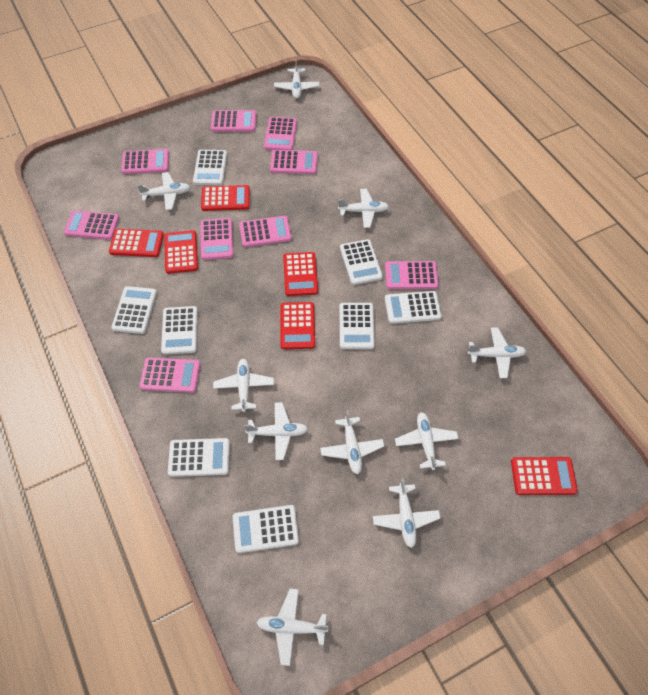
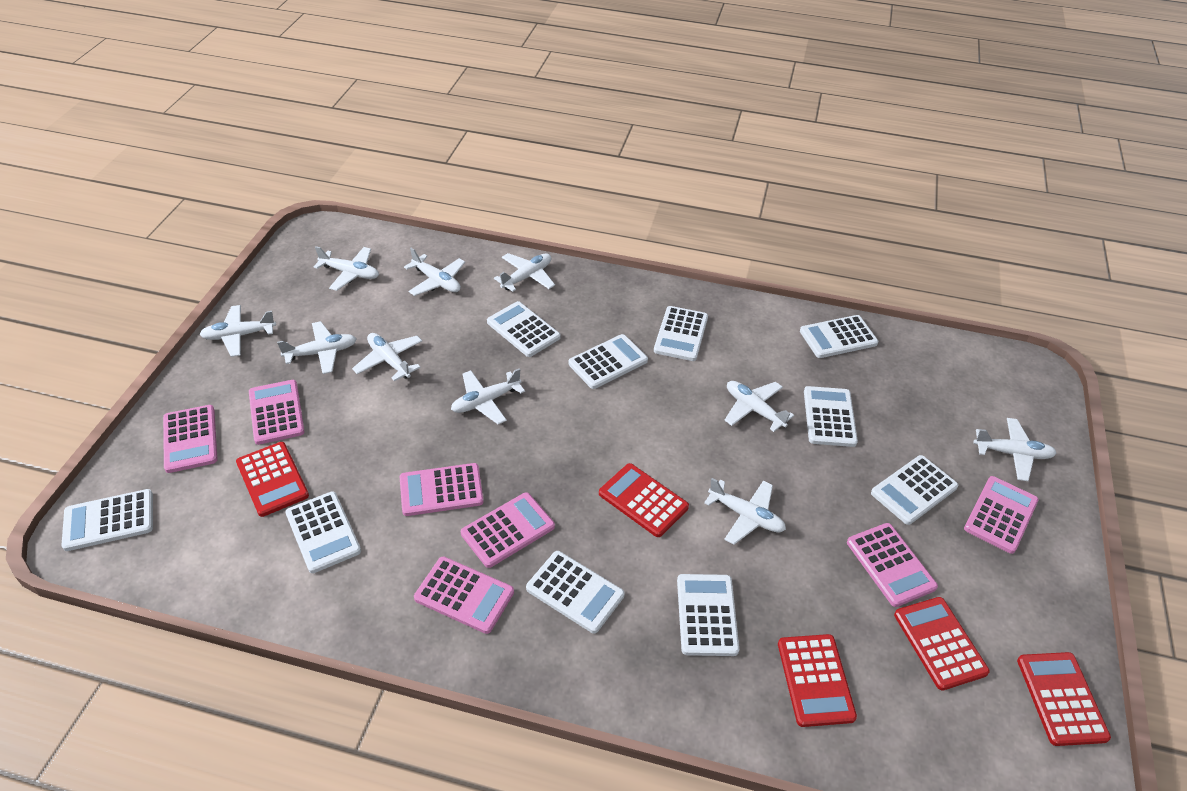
pink calculator: [64,210,119,240] [121,149,169,174] [139,358,200,393] [201,218,233,260] [211,110,256,132] [239,216,292,247] [264,117,297,150] [270,150,318,174] [385,261,439,289] = 9 -> [163,405,218,473] [249,380,305,445] [400,463,484,516] [414,556,514,634] [461,492,555,568] [847,523,938,607] [964,476,1039,554] = 7
red calculator: [109,229,164,257] [164,230,198,274] [201,185,250,211] [281,302,315,349] [283,252,318,296] [511,457,578,495] = 6 -> [236,442,309,517] [599,463,689,537] [778,634,857,727] [894,597,990,691] [1017,652,1111,746] = 5
white calculator: [111,286,157,334] [161,306,198,355] [168,438,230,477] [193,150,227,185] [233,505,299,553] [339,303,375,349] [340,239,383,285] [385,291,442,324] = 8 -> [62,489,153,551] [285,491,361,573] [487,301,561,357] [526,551,625,633] [568,334,648,389] [654,306,708,361] [677,574,739,656] [800,315,878,358] [804,386,858,447] [871,455,958,525] = 10

